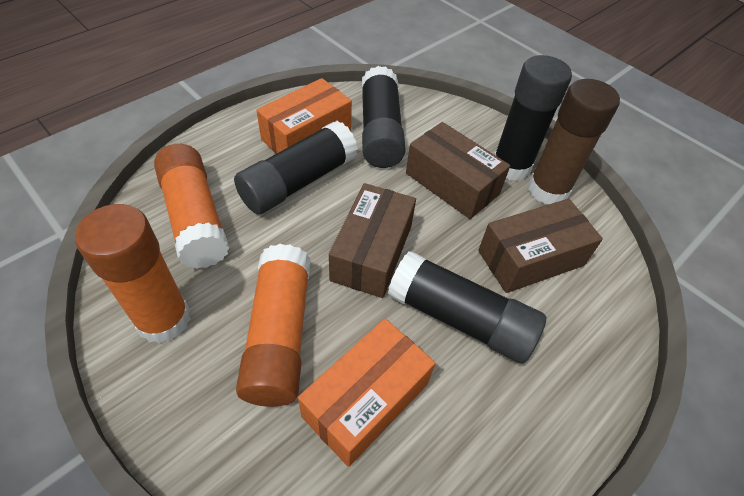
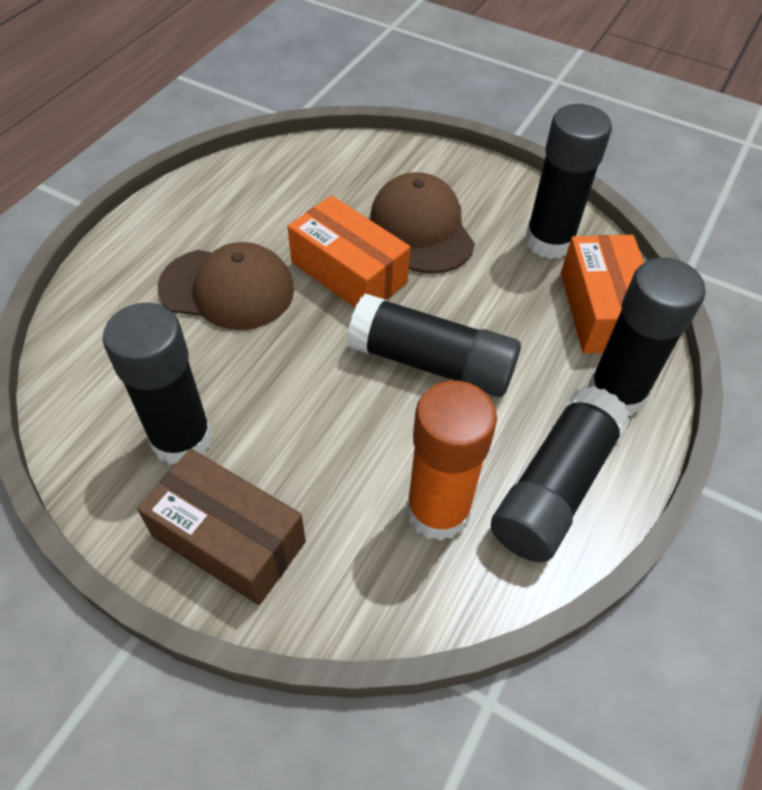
black glue stick: [234,120,358,215] [361,66,406,168] [388,251,546,364] [494,55,572,181] = 4 -> [103,303,213,465] [347,294,521,397] [491,386,630,562] [525,104,612,259] [588,258,706,416] = 5
brown box: [329,183,416,298] [406,122,510,219] [478,199,603,293] = 3 -> [137,449,306,605] = 1
brown cap: none = 0 -> [158,242,294,330] [370,172,475,274] = 2
brown glue stick: [528,79,620,204] = 1 -> none = 0
orange glue stick: [75,204,191,344] [154,144,230,269] [236,244,310,407] = 3 -> [406,381,497,541] = 1

